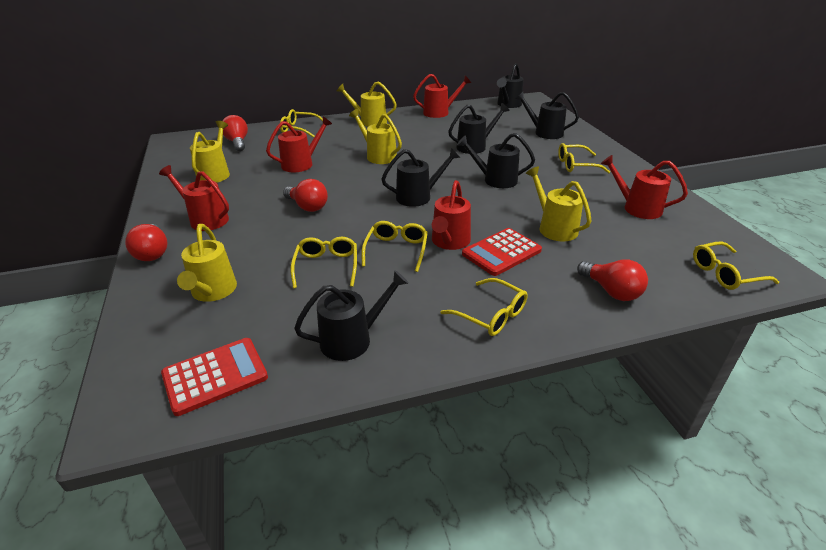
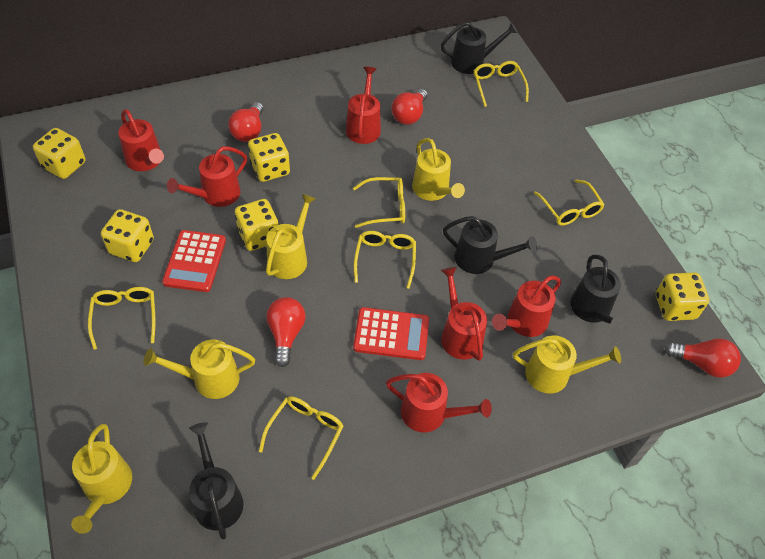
black watering can: [294,270,409,361] [382,148,460,207] [448,103,509,154] [457,133,535,188] [497,63,524,108] [516,92,579,139] = 6 -> [189,422,244,540] [441,22,518,74] [443,216,537,274] [571,255,627,333] = 4
red watering can: [159,165,229,231] [266,117,332,172] [413,74,471,118] [432,180,471,250] [601,155,688,219] = 5 -> [118,109,164,171] [167,146,247,207] [346,67,381,144] [386,373,492,433] [441,267,487,361] [492,275,561,337] = 6
yellow dice: none = 0 -> [33,128,86,179] [101,209,154,262] [235,199,278,251] [248,133,290,182] [656,272,709,321] = 5

